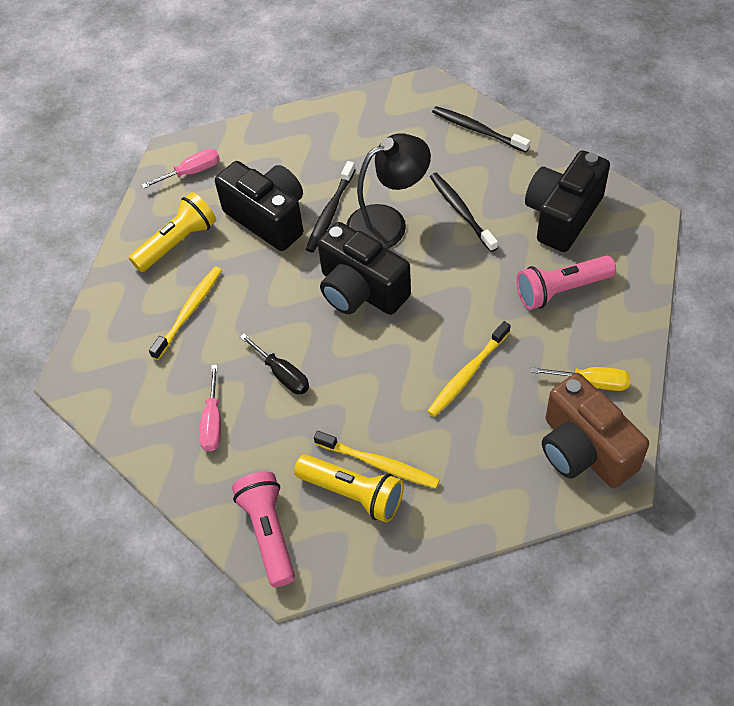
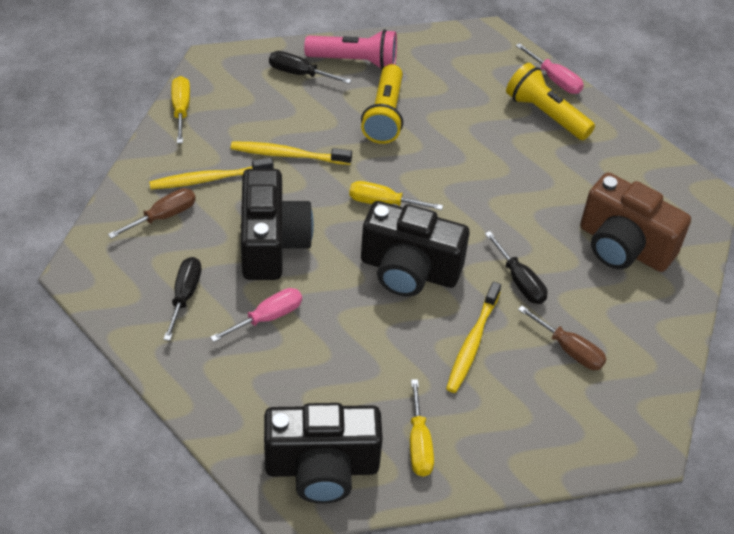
black lamp: [346,134,431,249] = 1 -> none = 0
black screwdriver: [240,333,309,394] = 1 -> [163,257,202,341] [269,51,351,84] [485,231,547,304] = 3
black toothbrush: [306,161,355,252] [430,173,498,252] [432,106,530,153] = 3 -> none = 0
brown screwdriver: none = 0 -> [108,188,196,239] [518,306,606,370] = 2
pink flashlight: [232,472,295,587] [516,256,616,310] = 2 -> [304,29,397,69] = 1
yellow screwdriver: [531,367,630,391] = 1 -> [171,76,190,143] [349,181,443,210] [410,379,434,476] = 3

